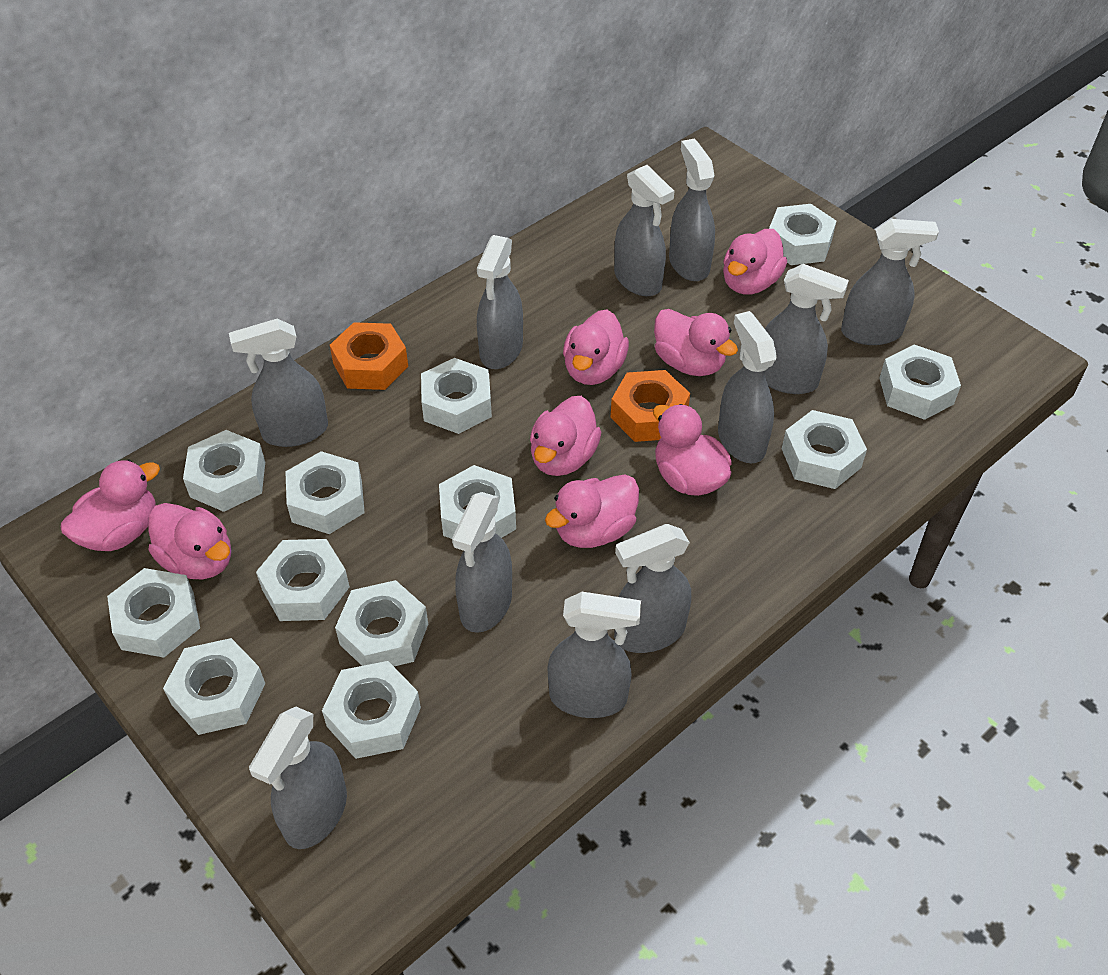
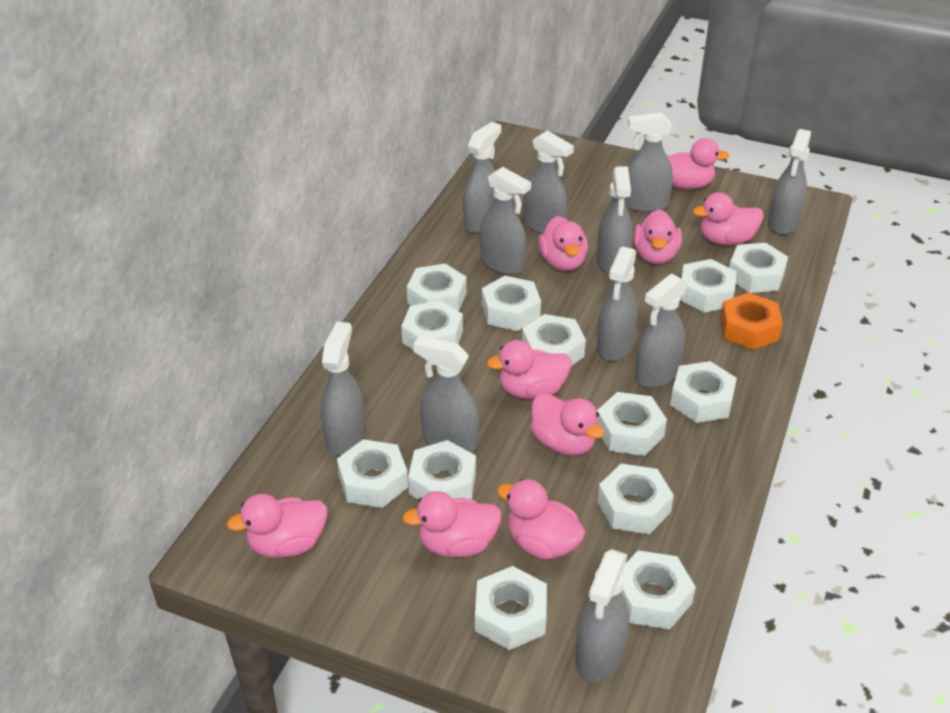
orange nut: [330,322,408,390] [611,370,690,442] = 2 -> [720,292,783,350] = 1
pink duck: [61,459,160,551] [148,503,231,579] [530,396,601,476] [545,474,639,548] [563,310,629,385] [653,404,731,496] [654,309,738,376] [723,229,787,295] = 8 -> [227,494,327,558] [402,491,502,557] [487,340,571,399] [497,479,586,560] [531,393,604,456] [538,216,588,271] [633,209,682,264] [667,138,730,190] [693,192,763,245] = 9
white nut: [107,568,200,658] [163,638,265,735] [183,430,265,512] [256,539,350,621] [285,451,365,534] [322,661,421,759] [335,580,428,666] [421,358,492,434] [439,465,516,539] [769,204,836,265] [782,410,867,489] [879,344,961,420] = 12 -> [337,439,408,508] [401,300,463,350] [407,264,466,311] [408,440,476,500] [475,566,547,650] [482,276,541,331] [522,314,586,366] [597,392,667,456] [597,464,674,534] [621,550,696,629] [670,361,737,423] [680,259,736,313] [729,243,788,293] = 13

